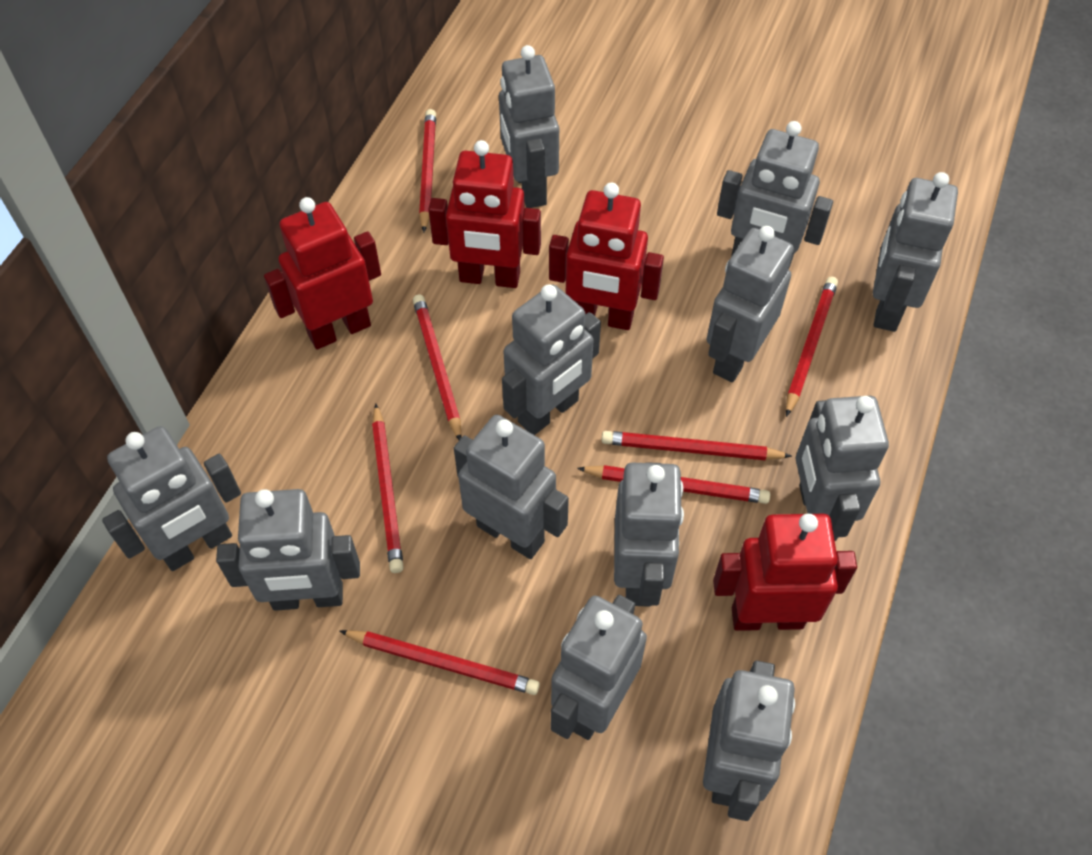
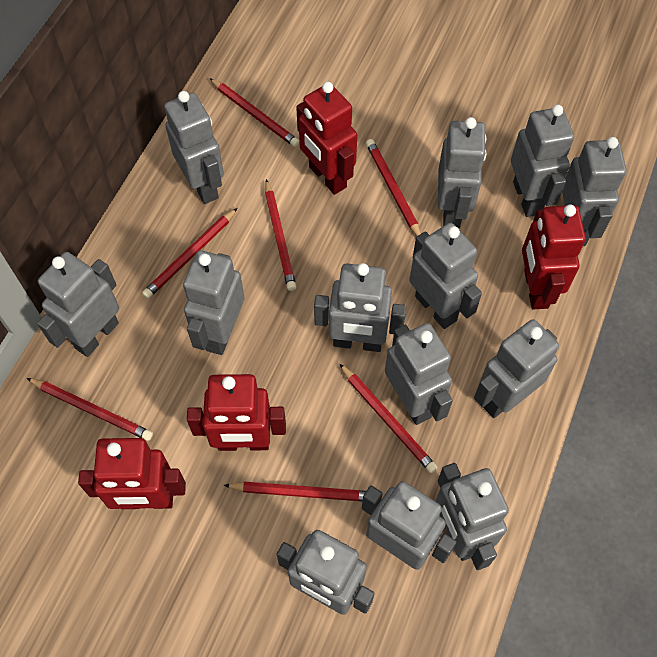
grey robot: [102,426,241,571] [216,489,360,611] [454,415,569,559] [499,45,559,208] [502,284,601,435] [551,595,647,740] [614,462,684,607] [703,661,795,821] [707,226,794,382] [717,121,833,270] [795,396,889,541] [873,172,958,332] = 12 -> [37,252,119,357] [164,91,224,204] [183,250,245,355] [277,530,375,615] [314,263,406,352] [362,481,456,570] [385,323,453,425] [409,223,482,329] [435,463,509,570] [438,117,487,228] [474,319,559,418] [511,105,574,217] [562,137,626,246] = 13

